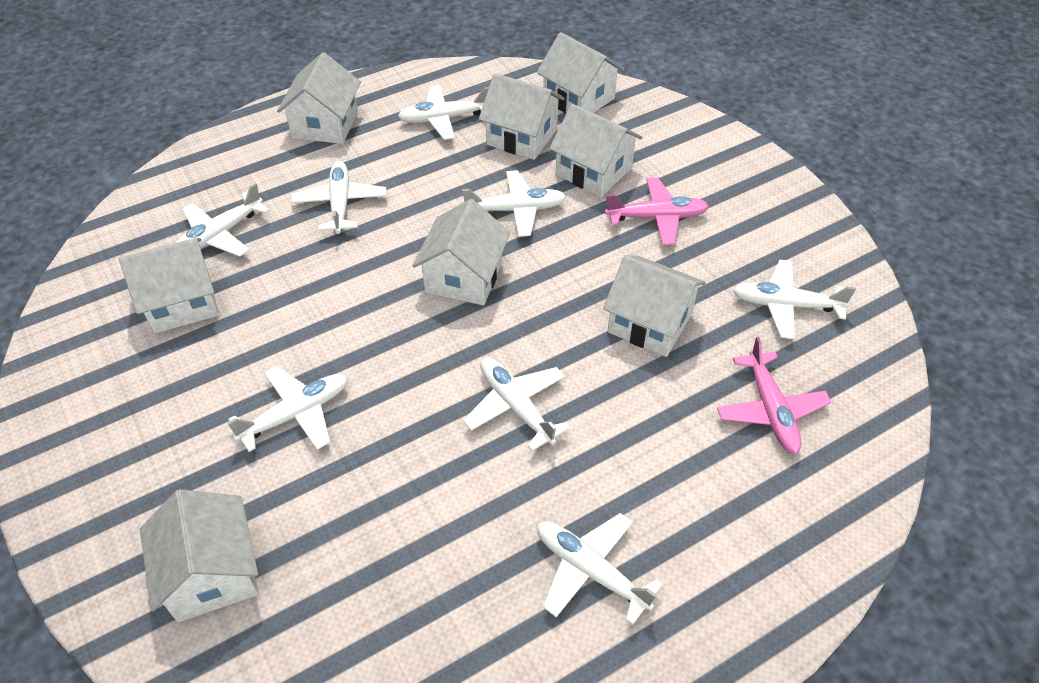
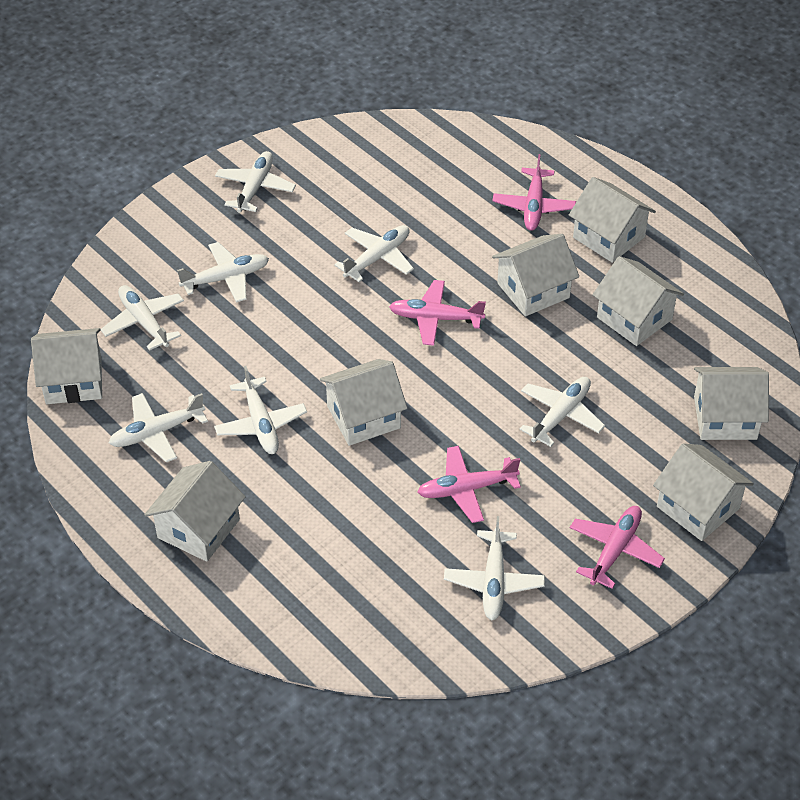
pink plane: [605,177,709,245] [717,337,831,454] = 2 -> [389,280,486,346] [417,446,521,523] [493,154,576,231] [570,506,665,589] = 4

